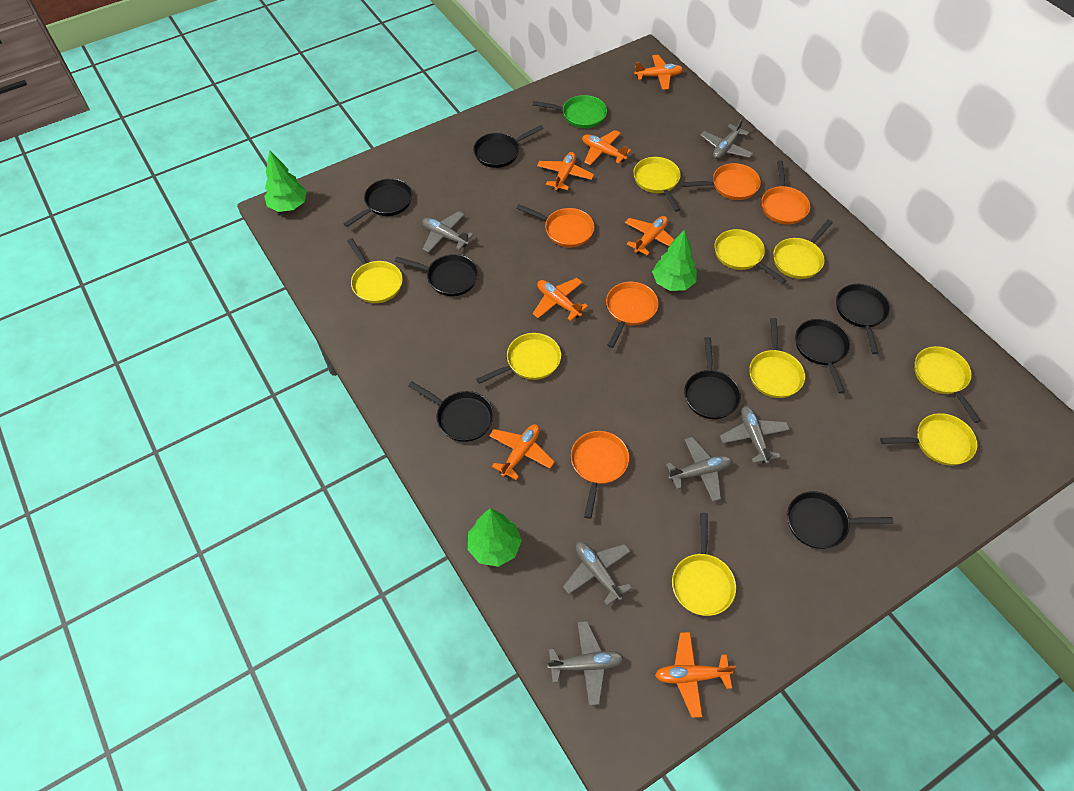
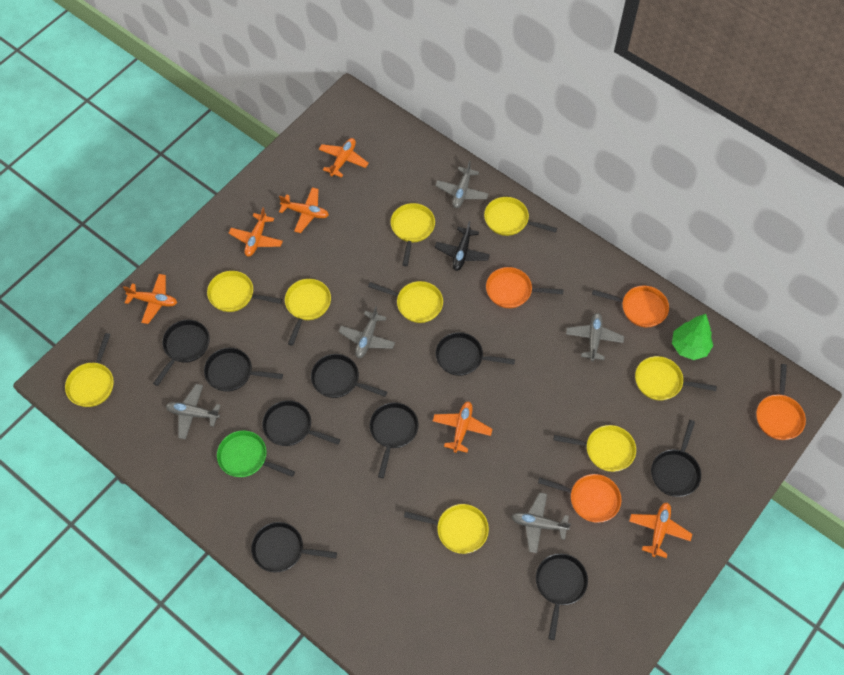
black pan: [344,178,412,227] [395,254,478,296] [408,382,494,442] [473,125,544,168] [684,337,741,419] [787,491,893,549] [795,319,850,394] [836,284,890,354] = 8 -> [153,320,210,386] [204,348,283,392] [251,522,337,572] [262,400,340,446] [311,354,387,398] [370,402,419,478] [436,332,515,376] [536,553,588,640] [651,420,701,497] = 9
black plane: none = 0 -> [434,221,490,271] = 1
green tree: [264,150,307,212] [468,508,522,567] [652,229,697,291] = 3 -> [672,314,713,360] = 1
grey plane: [422,211,474,253] [547,621,624,706] [563,542,632,605] [666,437,732,502] [700,117,753,159] [720,406,790,464] = 6 -> [166,384,221,439] [338,306,395,358] [435,161,489,208] [511,492,571,553] [566,313,624,361] = 5
orange pan: [516,204,594,247] [571,431,629,519] [606,282,659,348] [682,163,761,200] [761,161,810,225] = 5 -> [486,267,564,308] [538,474,621,523] [592,286,669,327] [756,364,806,440] = 4
orange plane: [489,424,555,480] [532,278,588,321] [537,152,594,192] [582,130,631,165] [625,216,674,255] [634,55,683,90] [655,632,736,718] = 7 -> [123,274,177,324] [229,207,283,257] [279,187,329,233] [319,138,369,178] [433,402,493,453] [629,503,692,558] = 6

